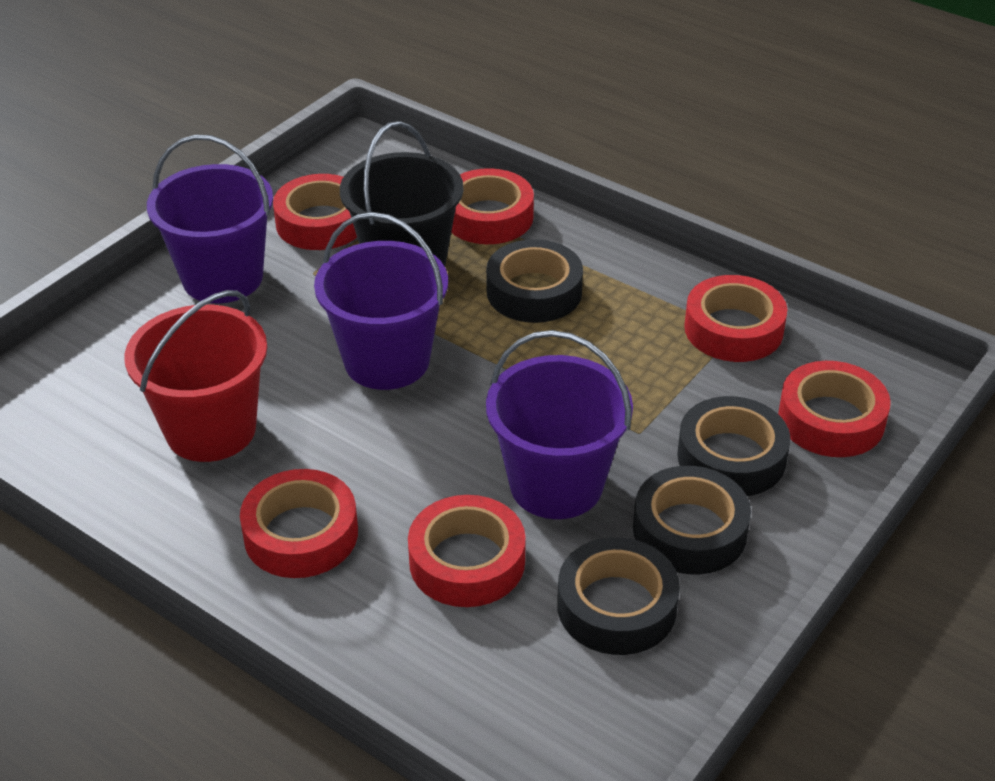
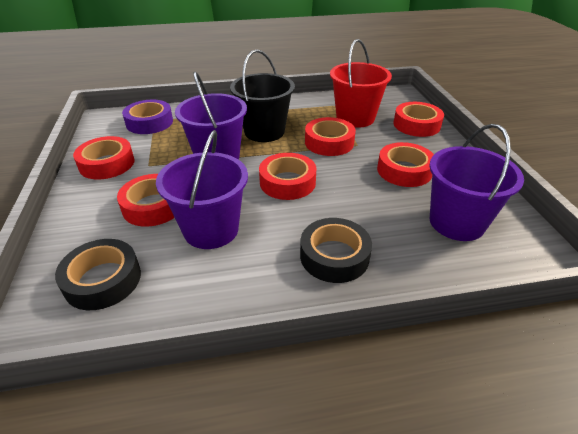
black tape: [486,239,583,323] [557,537,680,655] [633,466,751,574] [677,396,790,496] = 4 -> [55,239,141,310] [300,218,372,283] = 2
purple tape: none = 0 -> [122,100,173,134] = 1

